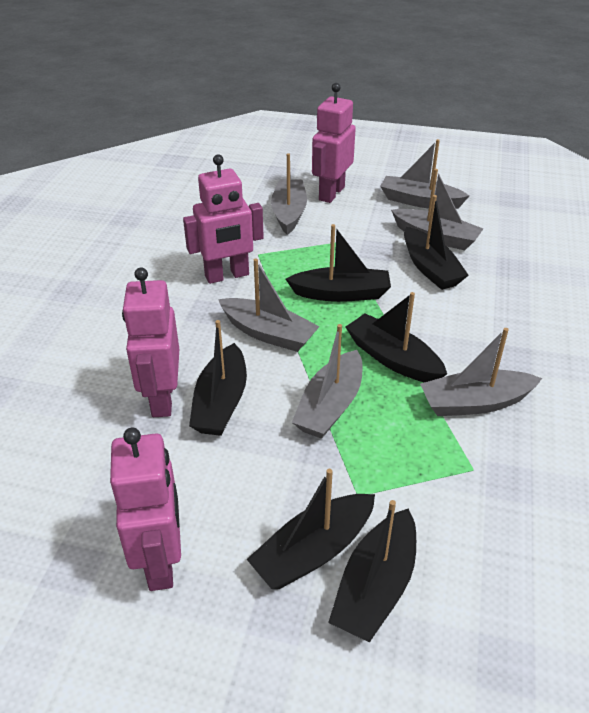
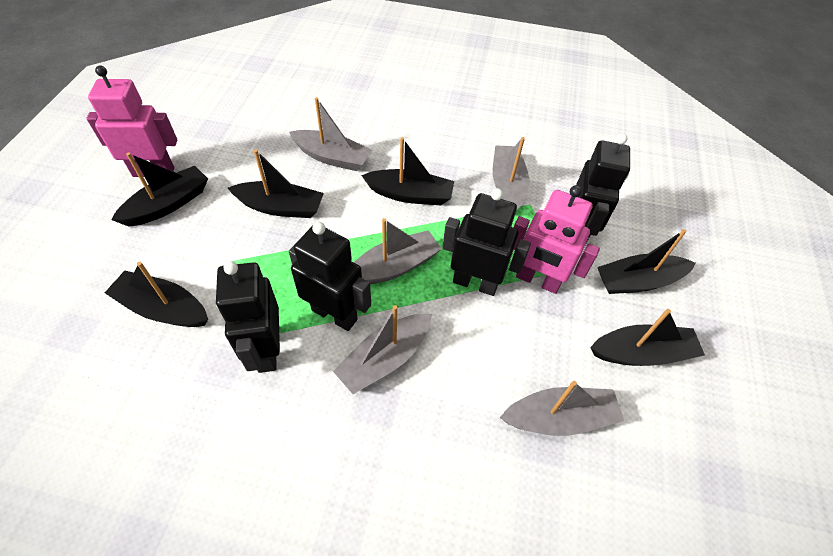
black robot: none = 0 -> [216,261,280,373] [289,222,371,331] [442,188,531,296] [576,133,630,245] = 4
grey boat: [218,259,320,352] [271,153,307,235] [292,324,363,439] [380,139,469,209] [391,169,483,250] [420,328,542,416] = 6 -> [289,97,372,171] [333,305,431,394] [354,218,442,284] [493,137,529,209] [500,381,624,436] = 5
pink robot: [110,428,181,591] [122,267,179,417] [183,154,264,284] [312,83,356,203] = 4 -> [86,66,177,177] [514,185,600,294] = 2

